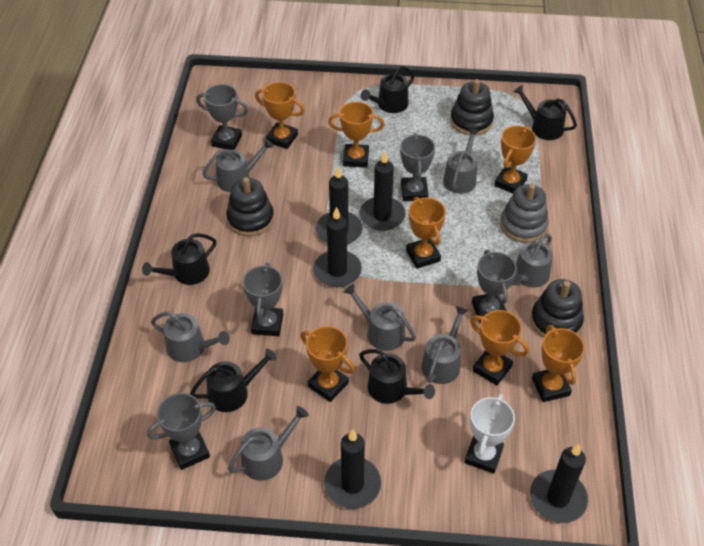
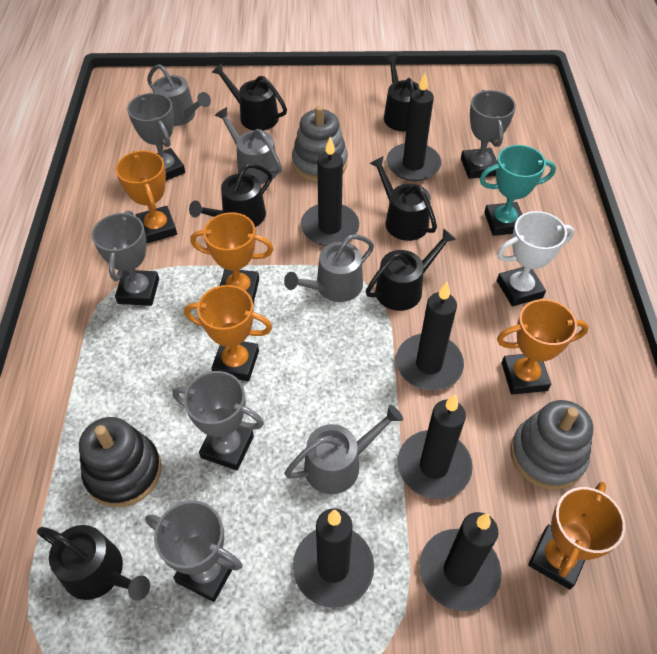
black candle: [313,207,362,287] [316,166,363,245] [324,429,381,509] [360,151,405,231] [530,444,588,523] = 5 -> [293,508,374,608] [301,137,359,246] [387,73,441,181] [396,282,464,390] [398,394,473,499] [419,512,502,612] = 6
black stacking toy: [226,177,274,236] [450,79,494,136] [531,279,584,338] = 3 -> [79,417,162,508] = 1
black watering can: [142,233,216,285] [190,349,277,412] [359,349,435,404] [361,66,414,113] [513,85,577,140] = 5 -> [37,525,150,601] [189,163,272,227] [212,63,287,131] [366,228,456,311] [369,156,437,241] [384,53,420,132] = 6
grey stacking toy: [500,183,549,243] = 1 -> [292,105,348,182] [510,400,593,490] = 2
grey watering can: [151,312,230,362] [203,138,274,192] [228,406,309,481] [343,284,416,351] [421,306,469,384] [443,128,479,194] [512,234,553,287] = 7 -> [147,64,211,126] [215,107,282,184] [284,234,374,302] [284,404,403,494] = 4
orange trophy: [255,82,305,149] [300,326,355,402] [328,102,384,168] [406,197,446,269] [470,310,529,385] [494,126,537,193] [532,325,585,402] = 7 -> [116,150,177,244] [184,285,272,381] [190,212,273,304] [497,299,589,395] [528,482,625,589] = 5
turquoise trophy: none = 0 -> [479,145,556,236] = 1

